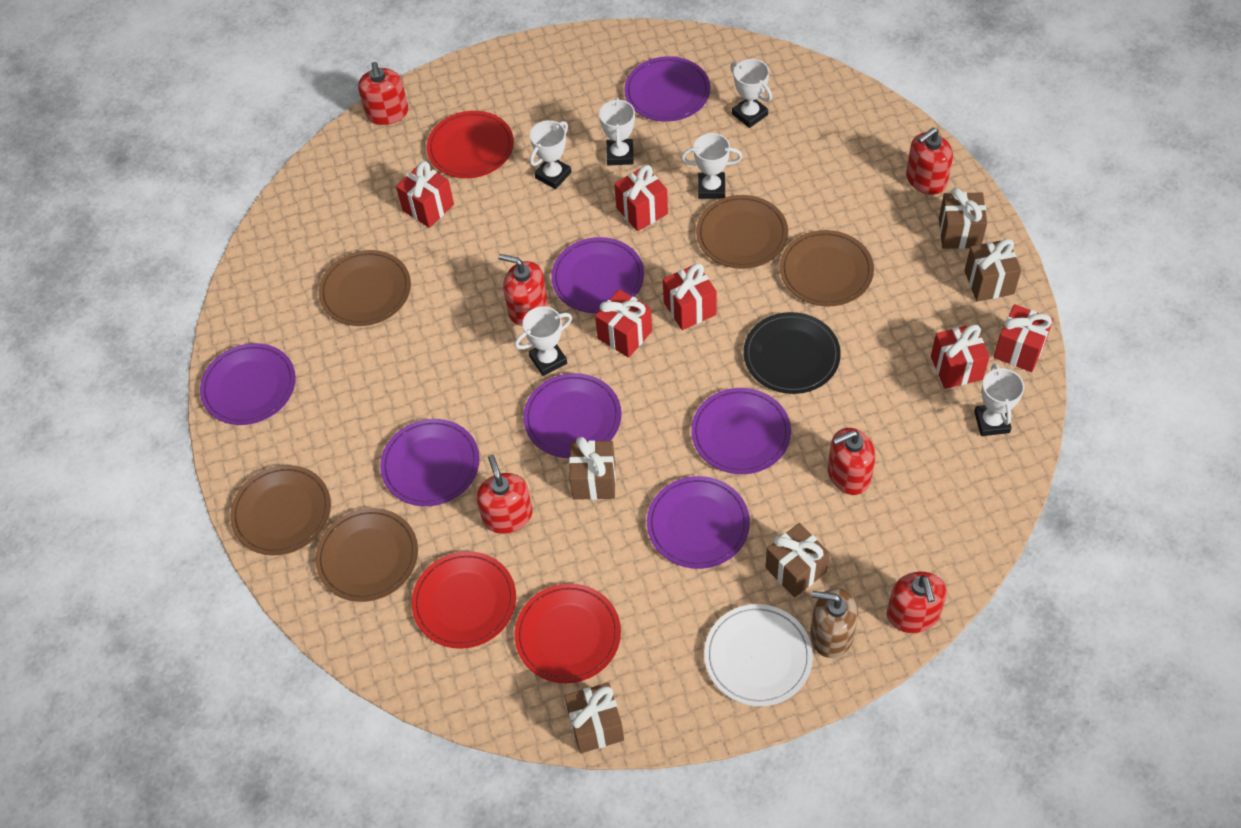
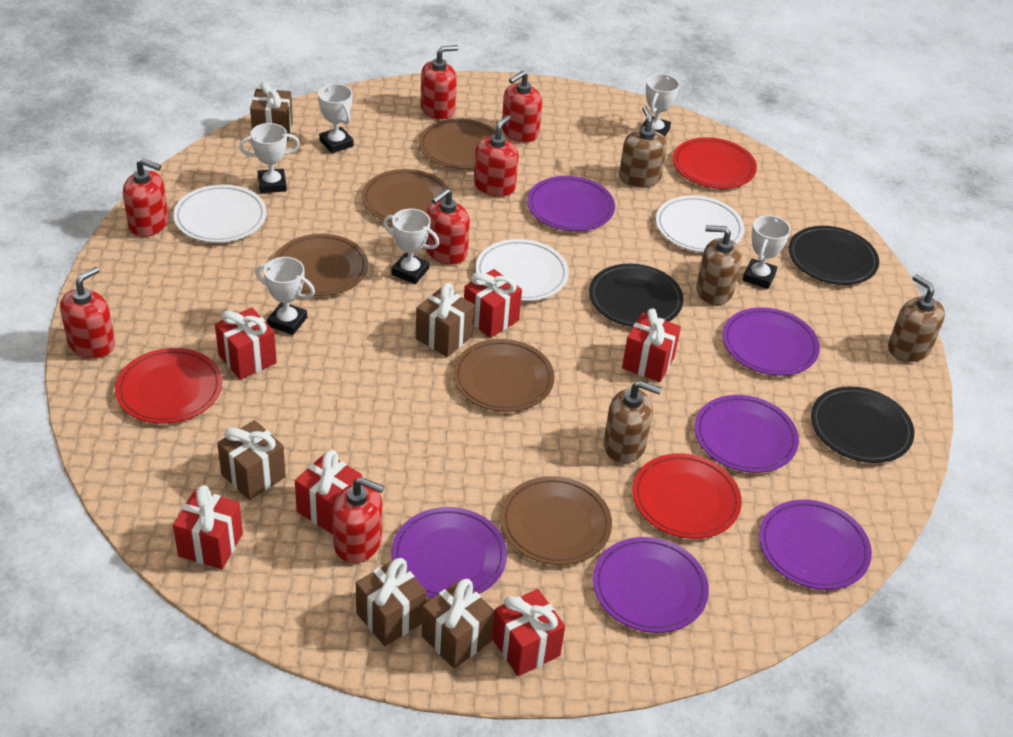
black plate: [743,312,841,394] = 1 -> [589,264,684,327] [789,226,879,285] [811,387,914,463] = 3
brown soap dispenser: [810,588,858,658] = 1 -> [603,381,662,463] [619,106,667,187] [696,225,742,305] [888,274,945,362] = 4
purple plate: [200,343,296,425] [380,419,480,506] [523,373,621,458] [551,237,644,313] [624,56,710,122] [647,476,750,569] [691,388,791,474] = 7 -> [392,507,507,598] [527,176,615,231] [593,537,709,633] [695,395,799,473] [722,307,820,376] [759,500,872,590] = 6
red soap dispenser: [358,62,408,125] [476,455,533,534] [498,254,548,326] [828,428,875,495] [887,572,947,633] [906,128,953,195] = 6 -> [60,267,115,358] [123,158,168,237] [332,477,384,563] [420,45,458,120] [425,189,470,264] [474,115,519,197] [502,71,542,142] = 7
white plate: [704,604,813,706] = 1 -> [173,185,267,243] [475,239,569,301] [656,196,744,252] = 3

